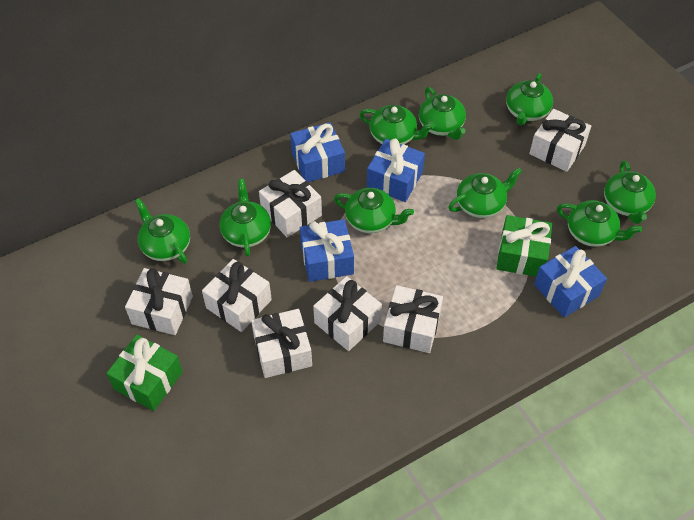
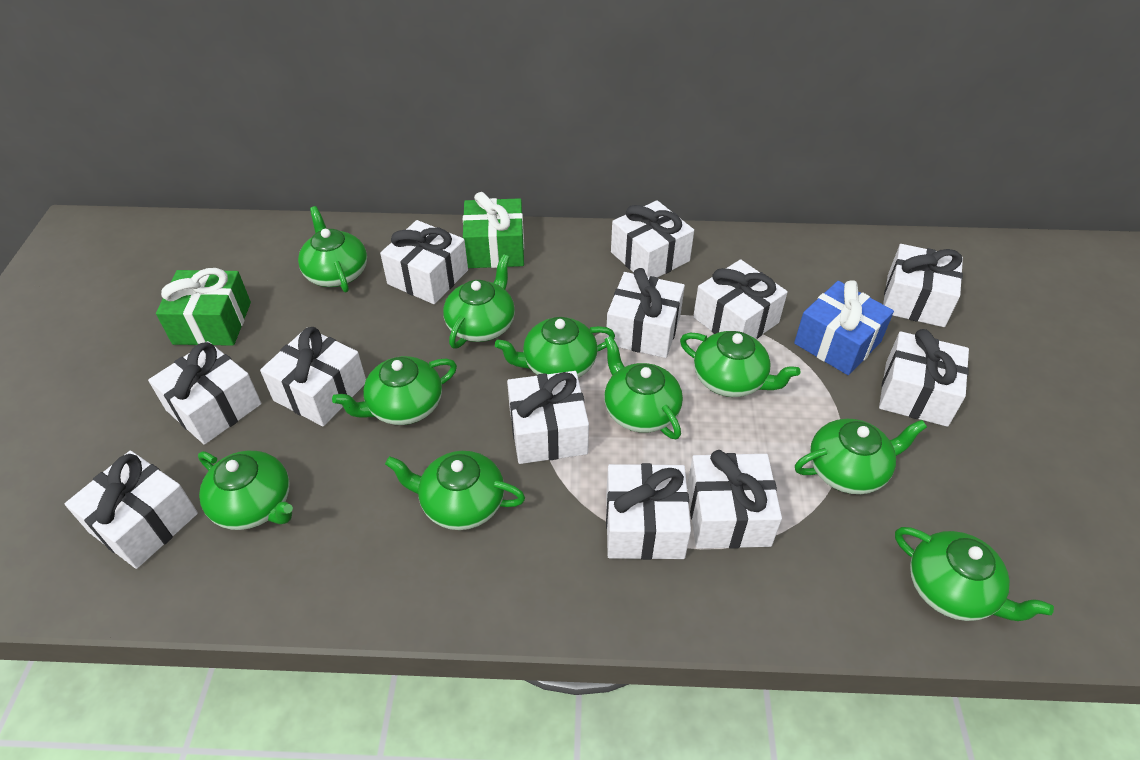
blue gift: [290,122,345,182] [300,219,354,282] [367,138,425,202] [534,246,607,317] = 4 -> [794,280,894,375] = 1
green teapot: [135,198,190,264] [220,179,271,257] [334,188,414,233] [359,105,434,144] [419,87,466,140] [448,168,522,218] [506,73,553,125] [557,200,642,247] [604,161,656,224] = 9 -> [198,451,293,530] [298,206,367,293] [332,356,457,425] [385,451,525,530] [443,254,515,348] [495,317,615,378] [604,336,683,440] [680,331,800,397] [795,419,927,494] [895,527,1054,621] = 10
white gift: [125,268,193,335] [202,259,272,332] [251,309,312,378] [259,170,322,237] [313,276,382,351] [383,285,443,353] [529,109,591,172] = 7 -> [65,451,198,569] [148,341,262,445] [260,327,366,426] [380,220,468,304] [507,371,589,464] [606,268,685,358] [606,463,691,560] [611,200,694,277] [687,450,782,549] [693,259,788,339] [879,329,969,427] [883,244,963,327] = 12

